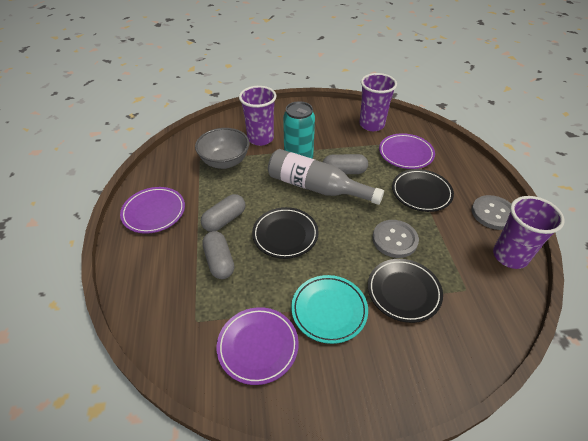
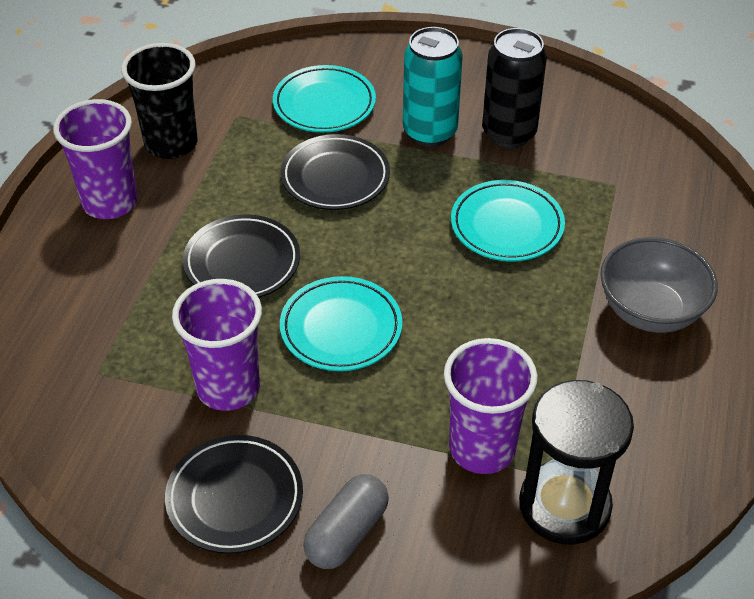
black can: none = 0 -> [482,28,547,148] = 1
black cup: none = 0 -> [121,43,198,159] = 1
black hourglass: none = 0 -> [519,380,634,545] = 1
grey bottle: [268,149,384,205] = 1 -> none = 0
grey button: [372,220,419,258] [471,195,511,230] = 2 -> none = 0
grey capsule: [201,194,245,232] [202,231,234,279] [323,154,368,174] = 3 -> [303,474,389,569] = 1
purple plate: [120,187,185,234] [217,307,299,385] [379,133,435,169] = 3 -> none = 0
turquoise plate: [291,275,368,344] = 1 -> [273,65,376,132] [280,276,402,371] [451,180,565,261] = 3

